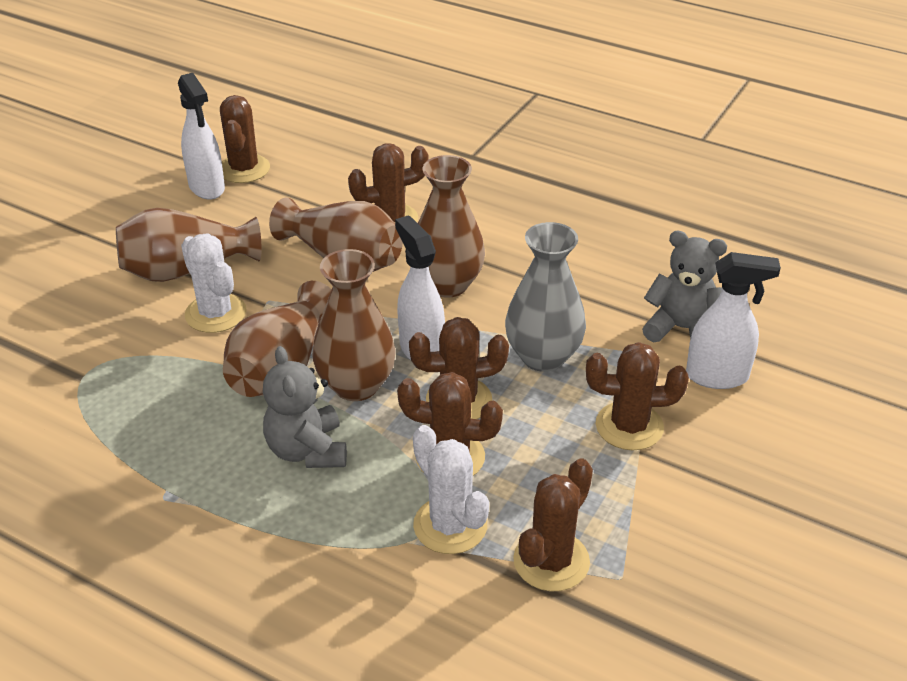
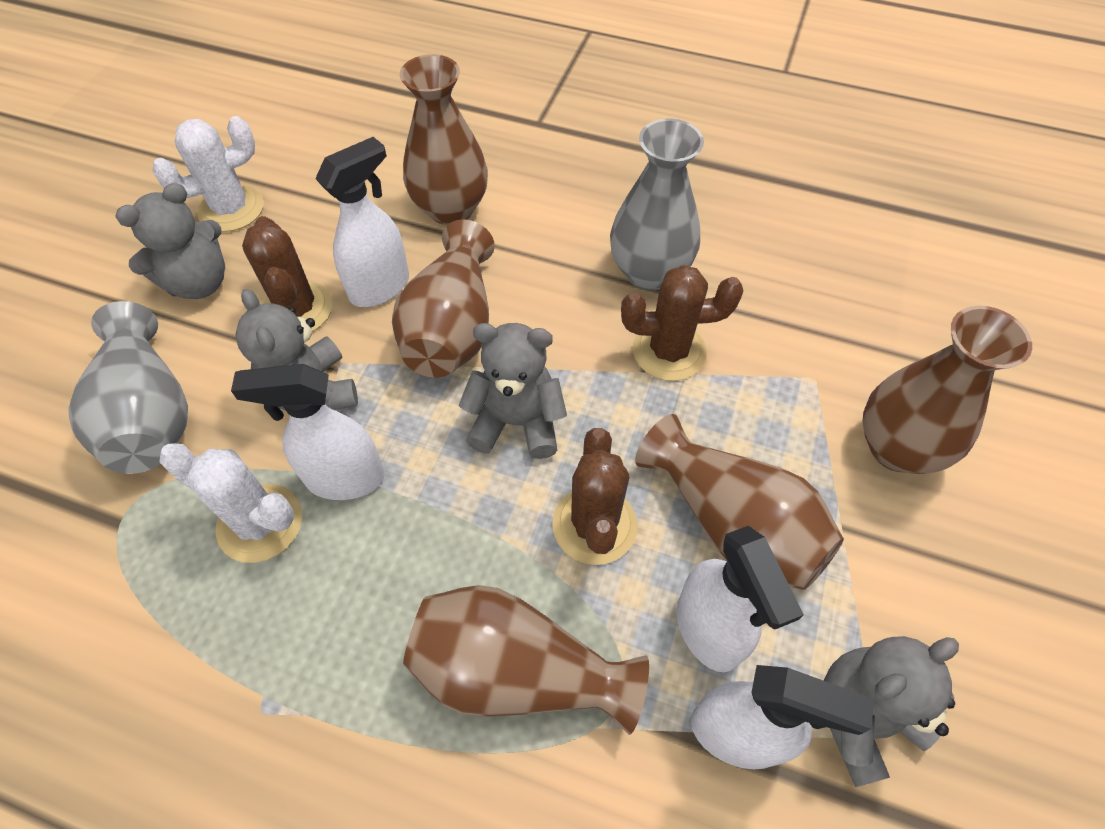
brown cactus: [220,95,270,183] [348,143,428,223] [397,372,503,476] [409,317,509,419] [513,459,593,591] [586,342,689,450] = 6 -> [242,216,333,332] [552,428,638,565] [621,265,743,381] = 3
grey teddy bear: [263,346,347,468] [642,231,727,342] = 2 -> [115,183,225,299] [236,289,358,411] [458,323,567,459] [824,636,959,787] = 4
grey vase: [505,222,586,372] = 1 -> [68,301,188,474] [610,119,704,290] = 2
white spray bottle: [178,73,225,199] [395,215,445,360] [686,252,781,389] = 3 -> [231,364,385,500] [315,137,409,307] [677,526,804,672] [691,665,874,769] = 4

